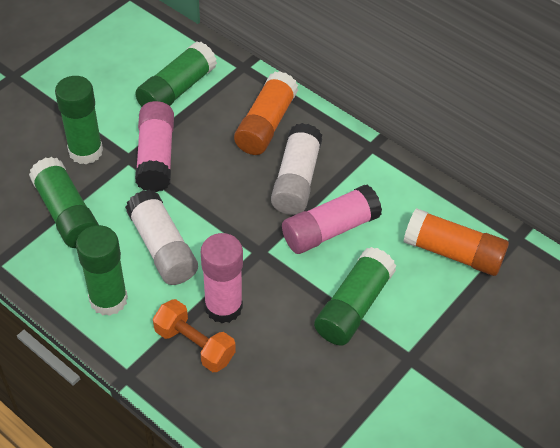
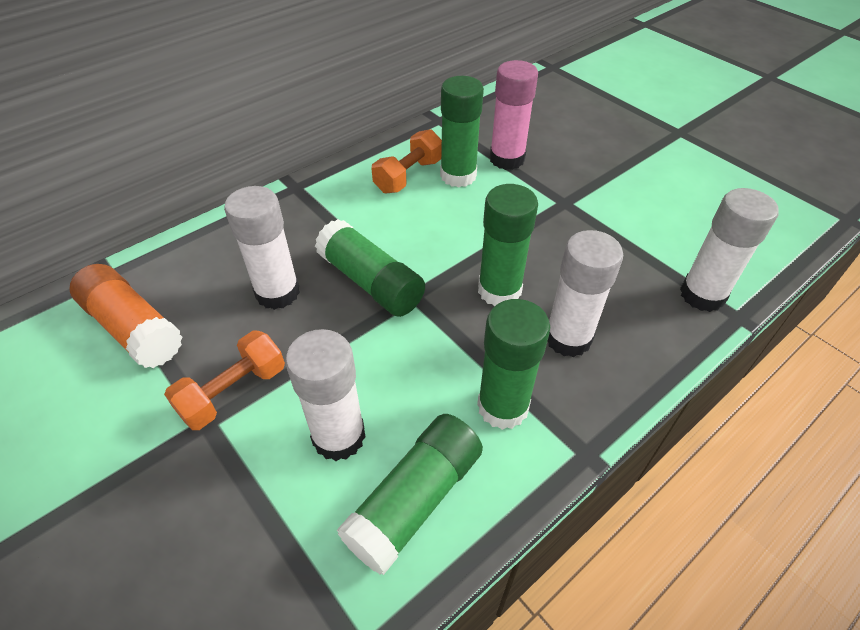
orange dumbbell: [153,299,236,372] = 1 -> [164,331,285,430] [371,129,442,193] = 2
orange glue stick: [234,71,298,155] [403,208,509,276] = 2 -> [70,264,183,368] = 1
pink glue stick: [135,101,174,192] [201,233,243,323] [282,184,382,254] = 3 -> [490,60,538,170] = 1
white glue stick: [125,190,198,285] [271,123,322,215] = 2 -> [224,186,300,310] [285,329,366,461] [547,230,623,357] [680,188,779,312] = 4

